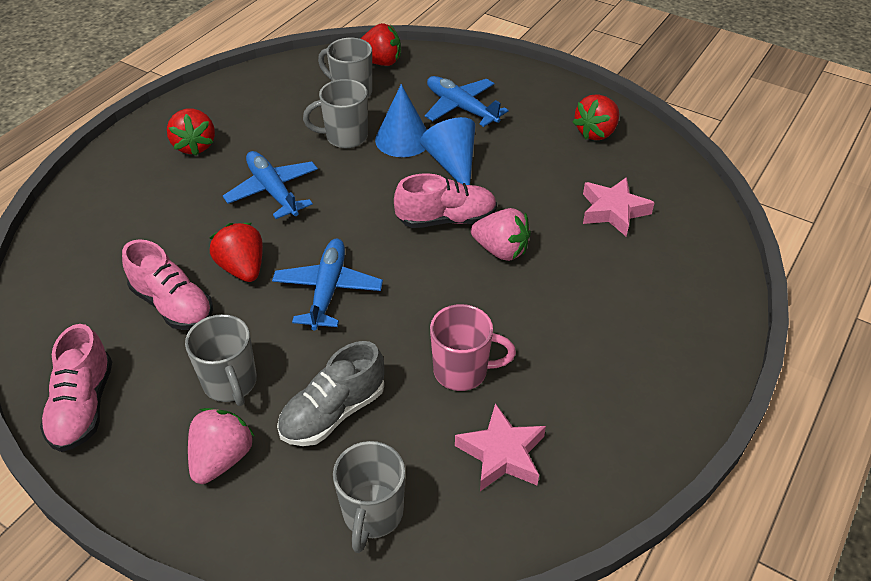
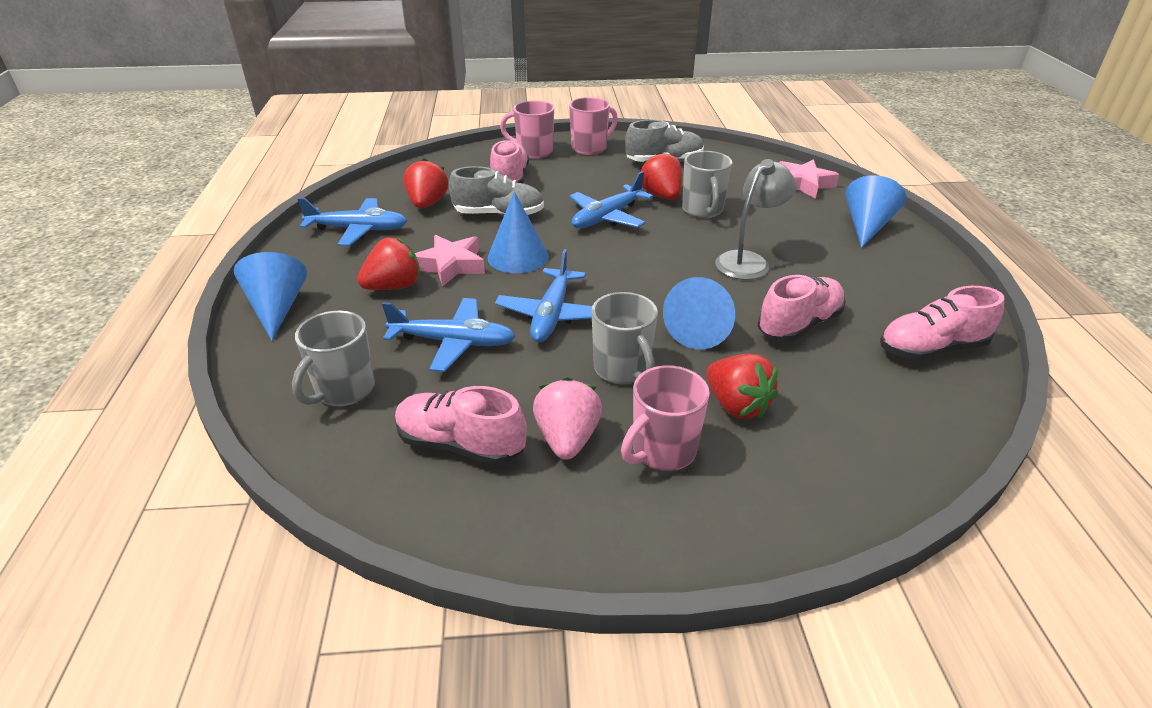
blue cone: [375,84,427,157] [420,117,475,185] = 2 -> [234,252,307,341] [488,191,548,273] [663,277,735,349] [845,175,906,248] = 4
blue plane: [223,151,318,219] [272,239,383,331] [425,76,509,127] = 3 -> [298,198,407,246] [382,298,516,372] [495,249,592,342] [570,171,653,229] = 4
grey lamp: none = 0 -> [715,159,796,280] = 1
grey mug: [185,314,257,406] [303,79,368,148] [318,38,372,98] [333,441,405,553] = 4 -> [292,311,375,406] [591,292,658,384] [682,151,732,218] = 3
grey shoe: [277,341,384,446] = 1 -> [449,166,544,216] [625,120,704,162] = 2
pink mug: [430,304,516,391] = 1 -> [500,100,554,159] [569,97,618,155] [621,365,710,471] = 3
pink shoe: [40,324,112,452] [122,239,213,330] [394,173,497,228] = 3 -> [395,386,527,465] [490,139,529,183] [758,275,846,342] [880,286,1004,361] = 4
pink strawberry: [188,408,254,484] [471,208,531,261] = 2 -> [533,377,602,460] = 1

